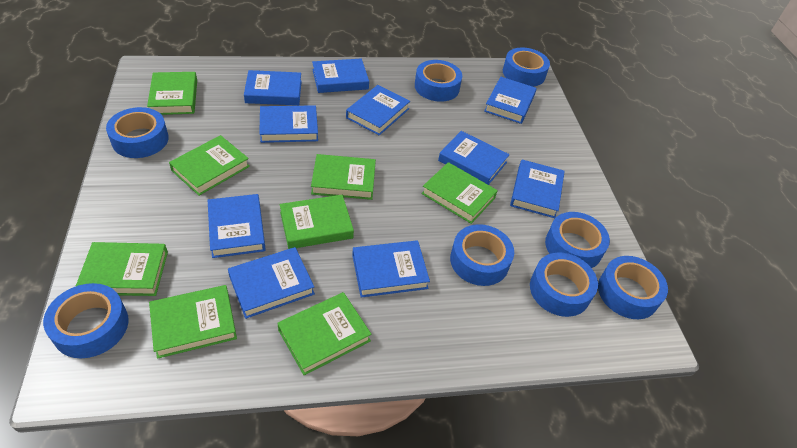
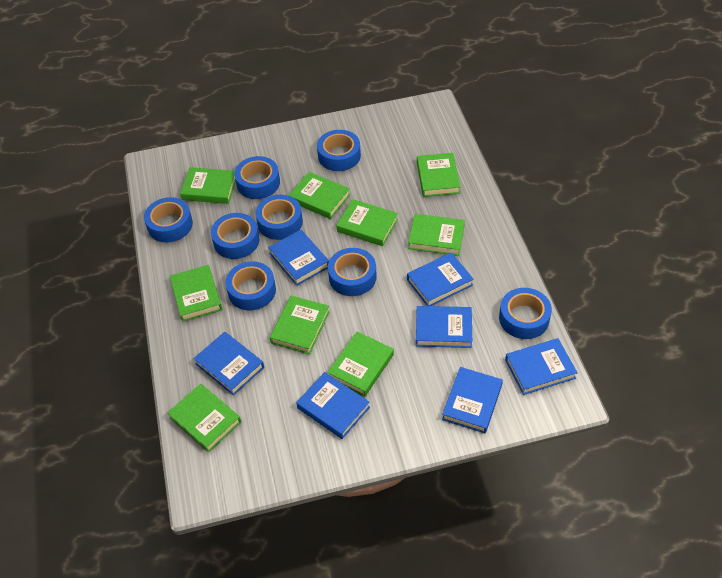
blue book: [208,194,266,258] [228,247,315,319] [244,70,302,105] [259,105,318,143] [312,59,369,93] [346,85,410,135] [352,240,430,297] [438,131,510,185] [484,77,537,124] [510,160,565,218] = 10 -> [193,332,264,395] [268,230,329,286] [296,372,370,439] [407,252,474,306] [416,306,472,348] [442,367,503,433] [505,338,578,395] = 7
green book: [75,242,168,296] [147,72,197,115] [149,285,237,359] [169,135,250,196] [277,292,371,375] [280,195,354,249] [311,154,376,200] [422,162,498,224] = 8 -> [168,384,241,453] [170,265,222,322] [180,167,236,204] [270,295,330,355] [289,172,350,219] [327,332,394,397] [336,199,398,246] [408,214,465,256] [417,153,460,197] = 9

